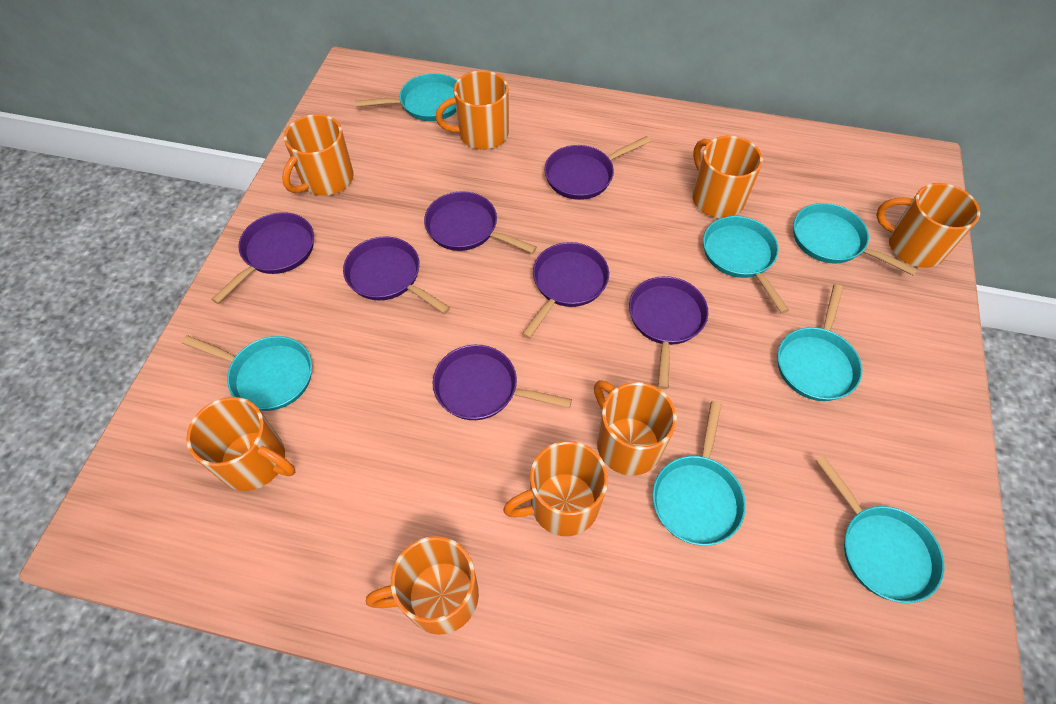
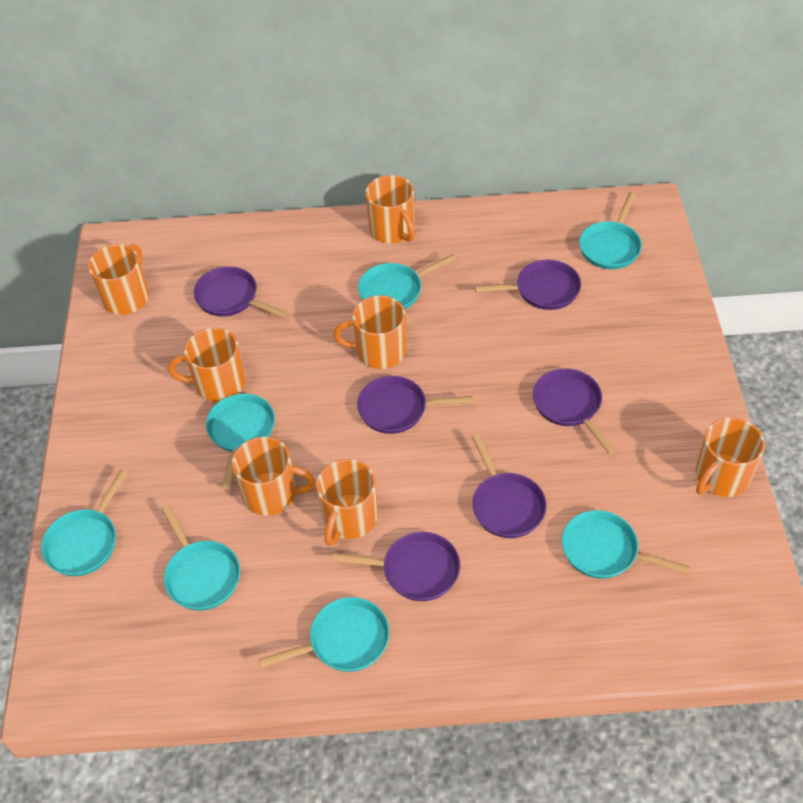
orange mug: [186,397,295,491] [282,114,354,196] [366,536,479,635] [436,70,509,150] [503,441,608,536] [594,380,677,476] [692,136,763,218] [876,183,980,268] = 8 -> [88,244,149,315] [168,328,245,402] [232,437,316,516] [316,459,378,546] [334,295,406,369] [366,175,415,243] [695,417,765,497] = 7
purple pan: [211,212,314,304] [343,236,451,314] [424,191,537,253] [433,345,572,420] [522,242,609,339] [544,136,650,200] [629,276,708,389] = 7 -> [193,266,287,318] [332,532,460,601] [357,376,473,434] [472,434,547,538] [475,260,581,310] [533,368,616,455] = 6

